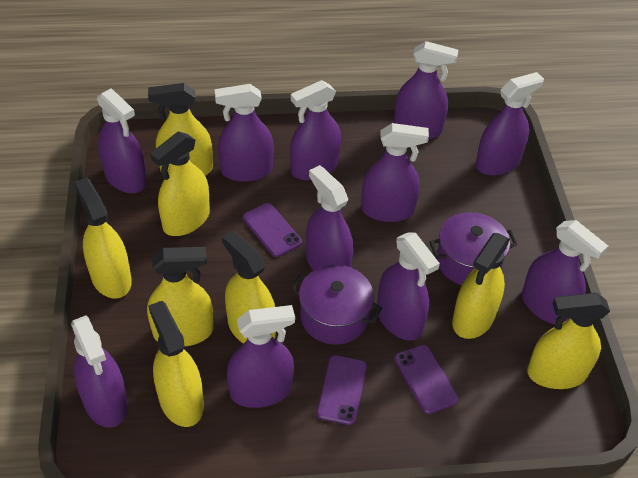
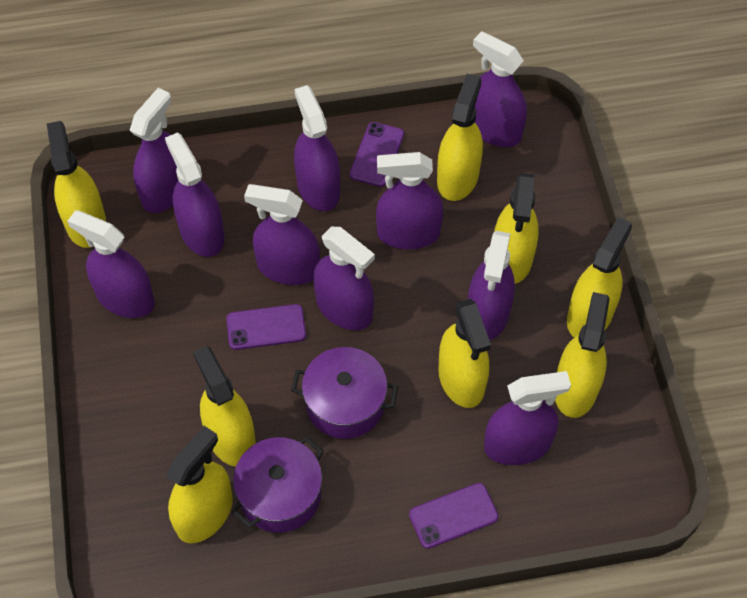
purple spray bottle: [71,315,128,428] [97,88,147,193] [215,84,274,182] [227,305,295,408] [290,80,341,180] [306,165,353,271] [361,123,429,222] [377,232,440,341] [394,41,458,139] [475,72,544,176] [522,220,608,325] = 11 -> [67,210,155,318] [130,88,178,213] [165,132,225,257] [244,184,320,285] [294,85,340,211] [313,227,375,330] [376,152,443,249] [468,231,515,340] [473,31,527,147] [484,371,571,465] = 10

